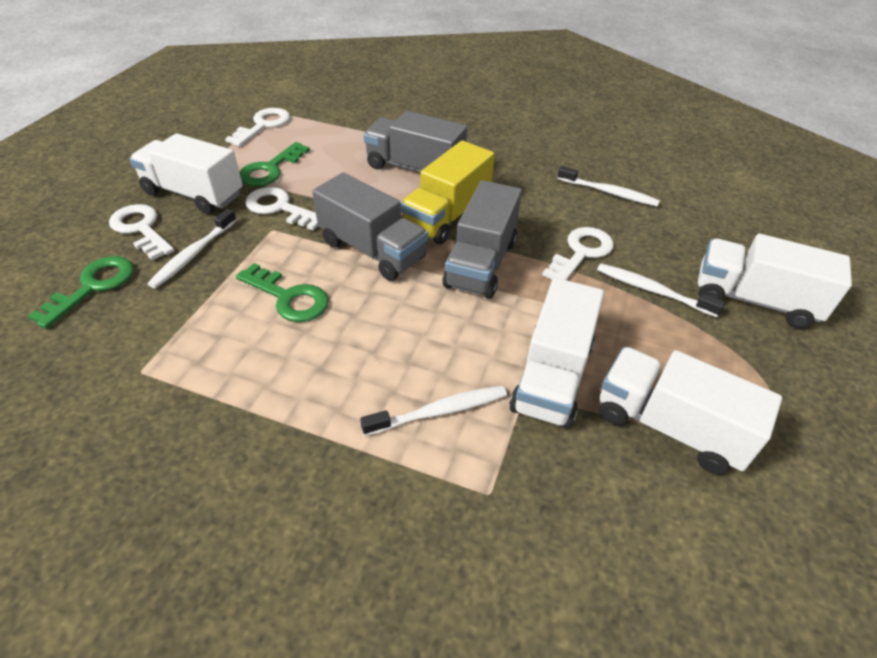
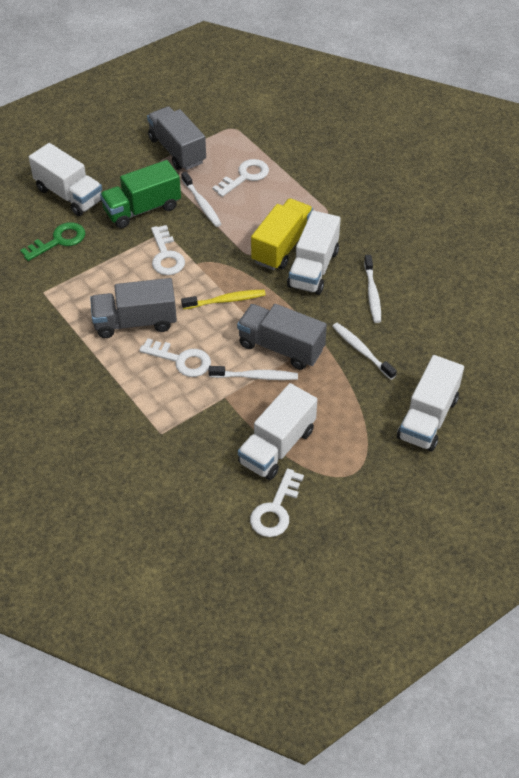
green key: [28,256,134,329] [236,263,329,322] [239,142,310,186] = 3 -> [20,222,85,261] = 1
green truck: none = 0 -> [100,160,181,229] = 1
yellow toothbrush: none = 0 -> [181,290,266,309] = 1

